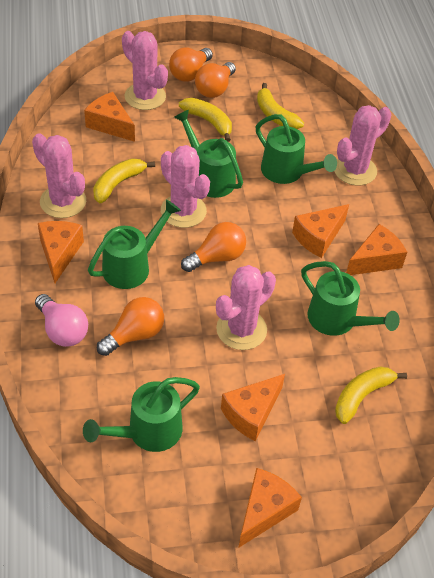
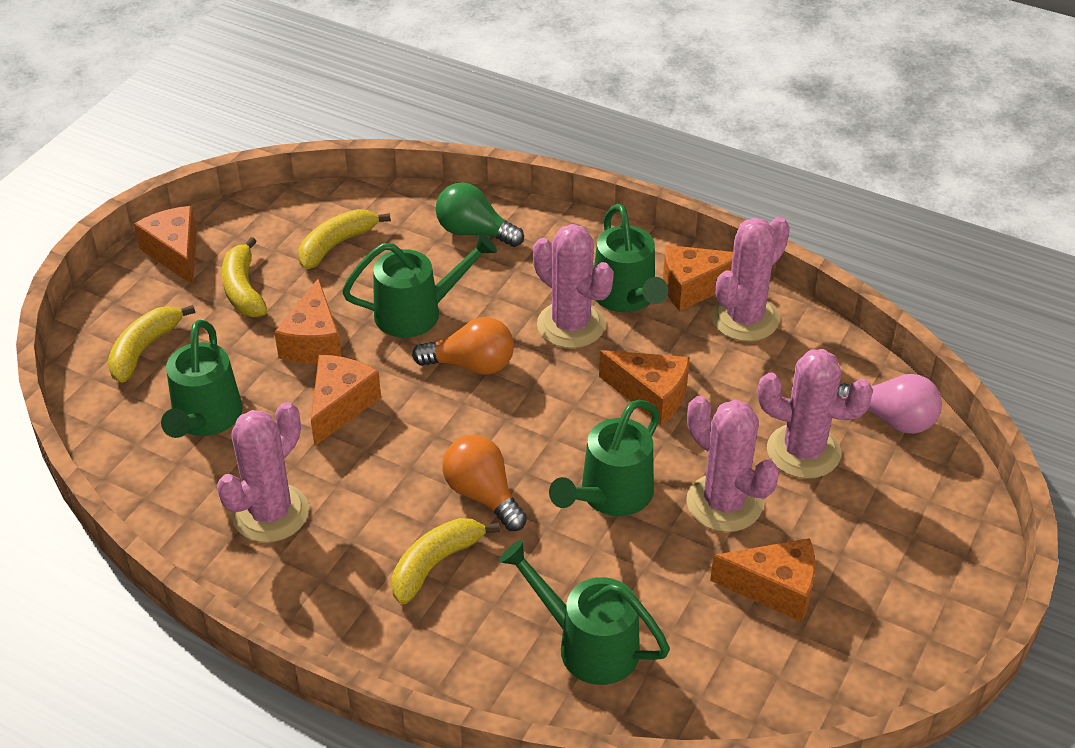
green light bulb: none = 0 -> [436,182,524,247] = 1
orange light bulb: [97,297,164,356] [169,47,213,82] [181,222,246,272] [195,62,236,98] = 4 -> [412,317,514,375] [443,435,527,531] = 2

